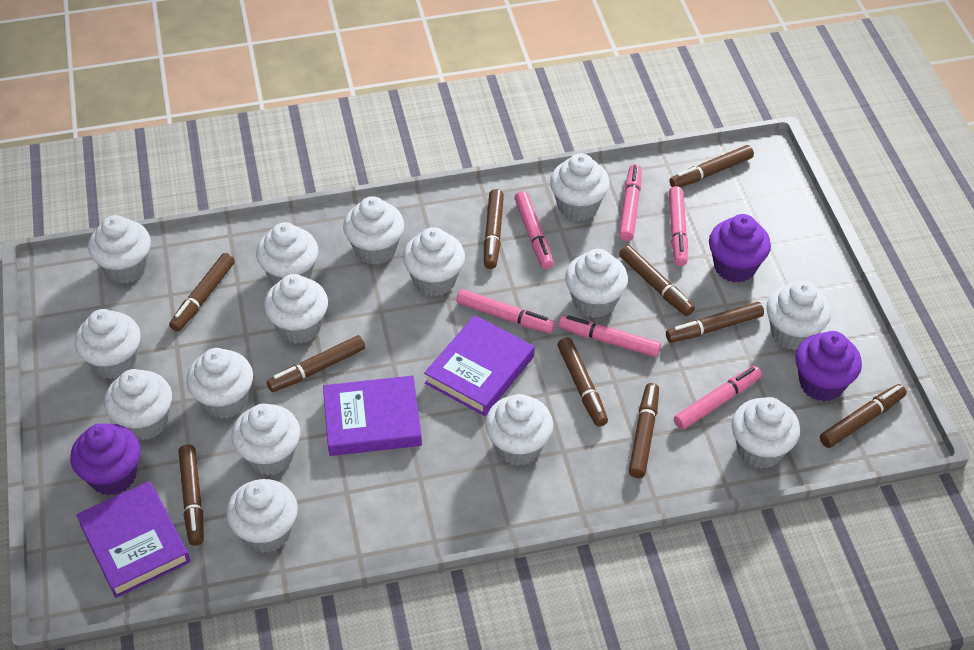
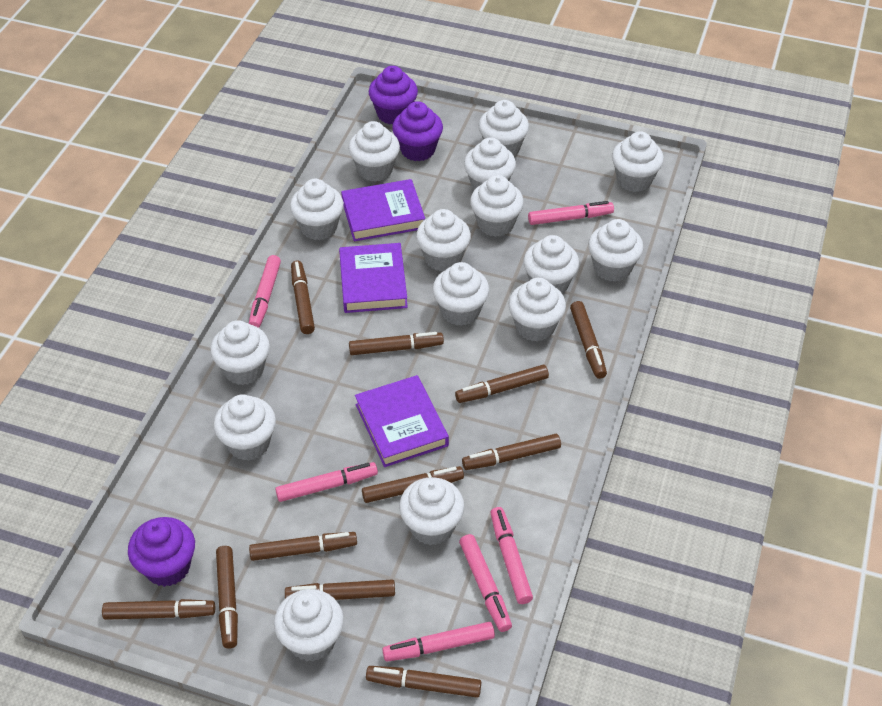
brown marker: [169,253,235,332] [178,444,204,546] [267,335,365,392] [484,189,504,269] [557,337,608,427] [619,245,695,316] [629,383,659,478] [666,302,764,343] [669,145,754,187] [820,384,907,448] = 10 -> [102,599,215,620] [216,546,238,649] [249,532,357,561] [285,580,395,600] [291,261,315,334] [349,332,444,355] [362,466,464,503] [366,666,481,698] [455,365,549,403] [462,434,561,470] [570,301,607,379] = 11

